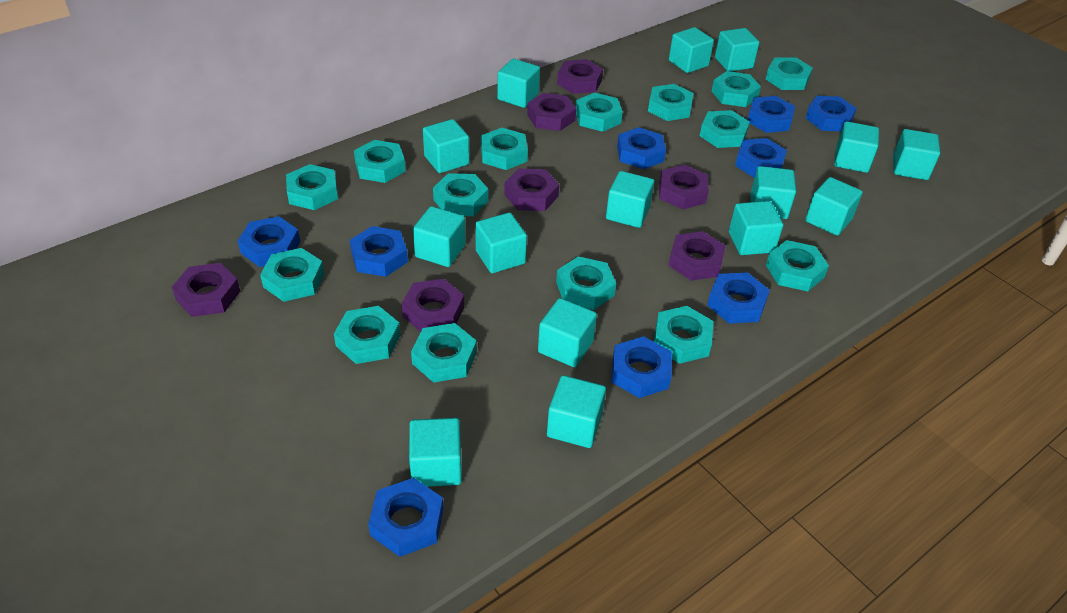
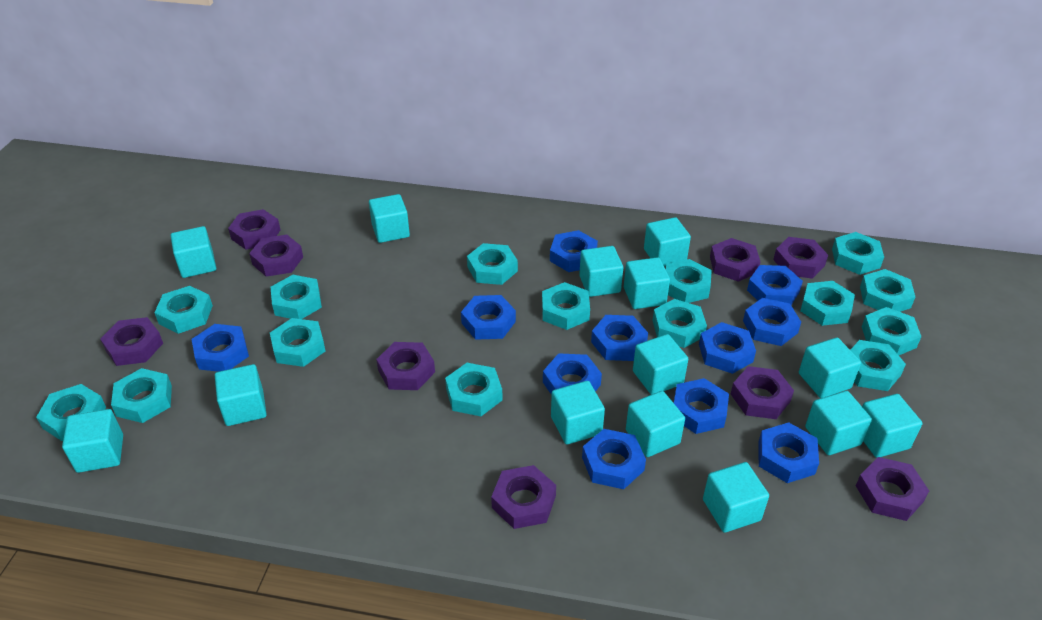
blue nut: [238,216,300,267] [350,226,408,277] [368,478,443,557] [611,336,672,398] [617,127,666,169] [707,272,770,324] [735,138,787,178] [748,96,795,133] [806,96,857,131] = 9 -> [192,324,249,372] [461,295,516,340] [543,353,602,395] [550,230,598,272] [582,429,646,489] [591,315,648,361] [674,378,729,434] [699,322,756,374] [743,298,801,346] [747,265,803,305] [758,422,819,483] = 11
purple nut: [172,263,241,317] [401,279,464,332] [504,169,559,211] [527,93,576,131] [557,59,603,94] [659,165,709,210] [668,231,726,281] = 7 -> [100,317,163,366] [228,209,281,250] [249,235,303,277] [376,342,435,390] [491,465,556,529] [710,238,761,282] [731,366,794,419] [773,237,828,279] [856,457,929,521] = 9
turquoise cube: [409,418,462,487] [413,206,466,267] [423,119,469,173] [475,212,527,273] [497,59,540,108] [538,298,597,367] [547,375,606,448] [606,171,654,228] [669,27,714,73] [715,28,759,72] [729,201,783,255] [750,166,796,219] [805,177,862,236] [834,121,879,173] [893,129,940,180] = 15 -> [62,409,123,473] [171,226,216,278] [215,364,267,426] [369,194,410,243] [551,381,605,445] [579,246,623,297] [624,257,670,309] [626,391,685,457] [633,334,688,395] [644,217,691,267] [703,462,769,533] [799,337,861,398] [805,391,872,455] [862,394,922,458] = 14

